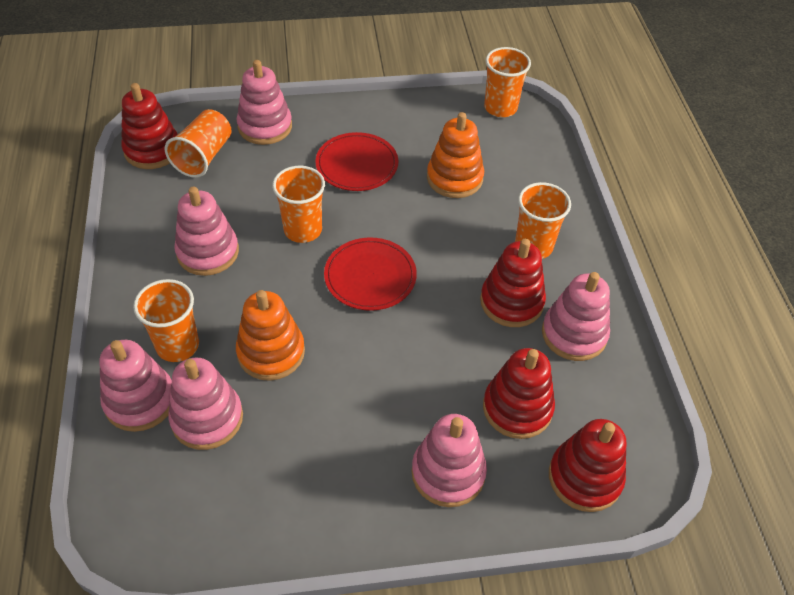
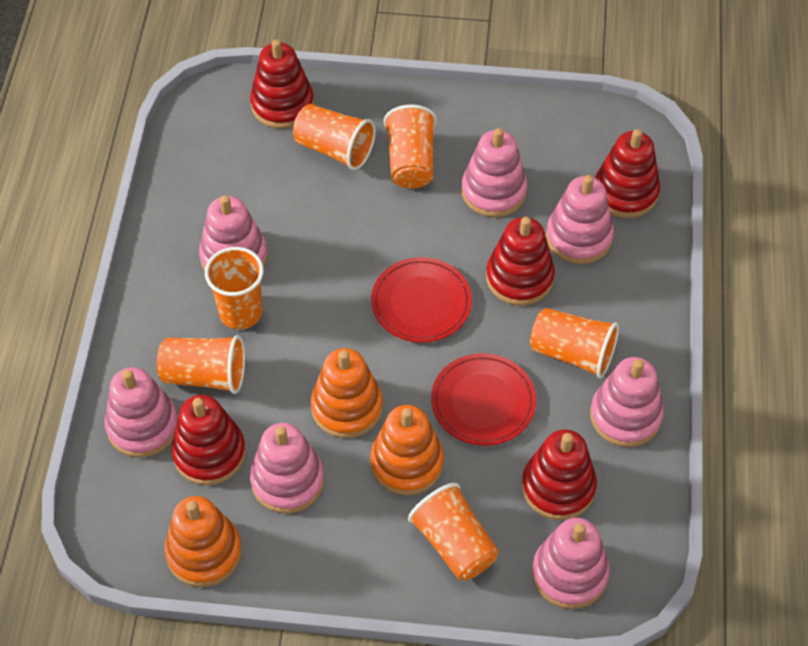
orange cup: [133,279,199,362] [165,109,232,178] [272,166,325,243] [484,47,531,117] [515,182,571,259] = 5 -> [157,335,245,394] [205,247,264,329] [293,104,376,170] [384,105,437,189] [408,483,499,580] [530,308,619,378] = 6
orange stacking toy: [236,290,305,381] [427,112,484,198] = 2 -> [164,496,242,587] [311,348,383,438] [370,405,444,495] = 3
pink stacking toy: [99,340,172,432] [168,357,243,450] [174,186,239,276] [236,60,292,145] [412,414,487,507] [542,272,610,361] = 6 -> [105,367,178,458] [199,195,268,271] [250,423,324,513] [461,128,528,217] [532,518,610,609] [546,175,614,264] [590,357,664,447] = 7
red stacking toy: [121,83,178,169] [480,239,546,327] [483,348,555,439] [549,419,627,512] = 4 -> [171,395,246,485] [250,39,314,129] [486,217,555,306] [522,429,597,520] [595,129,660,218] = 5

